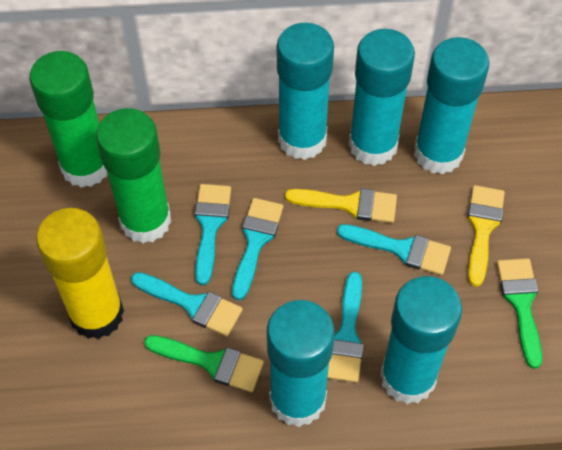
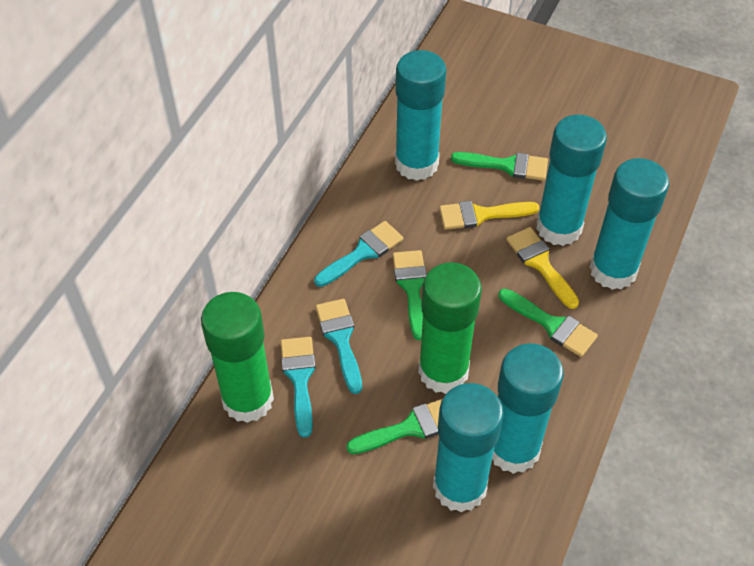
green brush: [144,335,264,392] [497,258,542,369] = 2 -> [346,399,442,454] [393,250,427,340] [451,152,548,181] [498,289,598,357] = 4
turquoise brush: [131,272,243,336] [195,184,231,285] [232,198,283,300] [327,272,364,383] [337,224,451,275] = 5 -> [281,337,316,438] [314,221,404,287] [316,299,362,394] = 3
yellow glue stick: [36,208,124,339] = 1 -> none = 0

